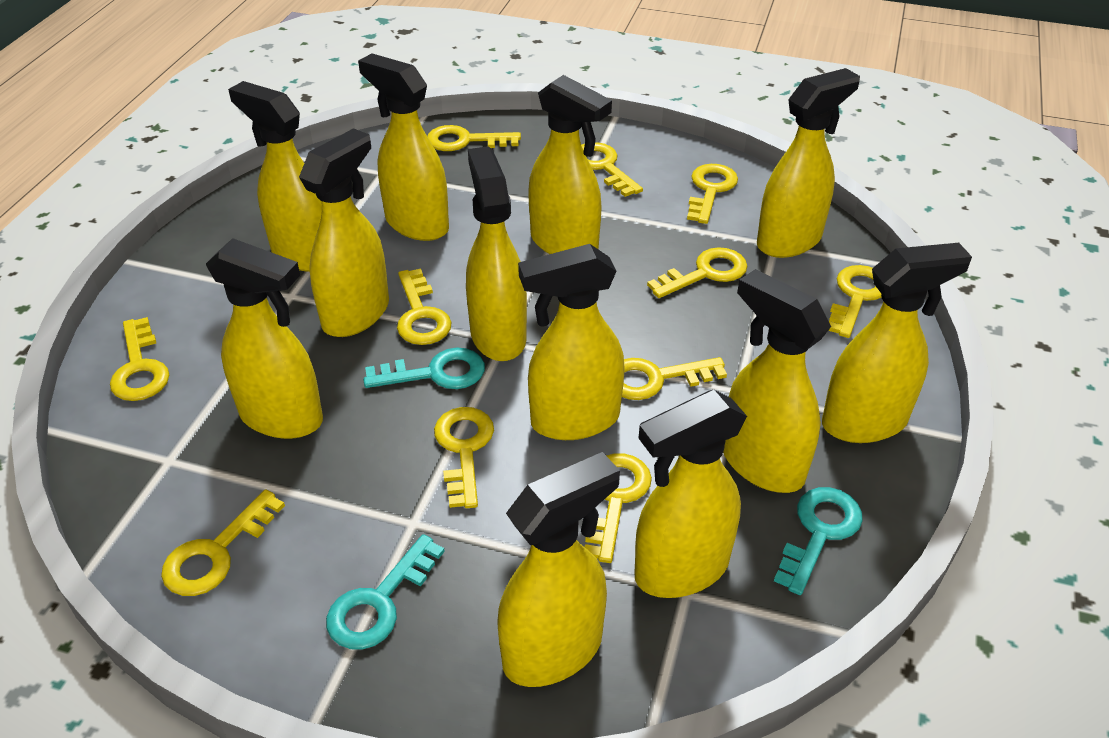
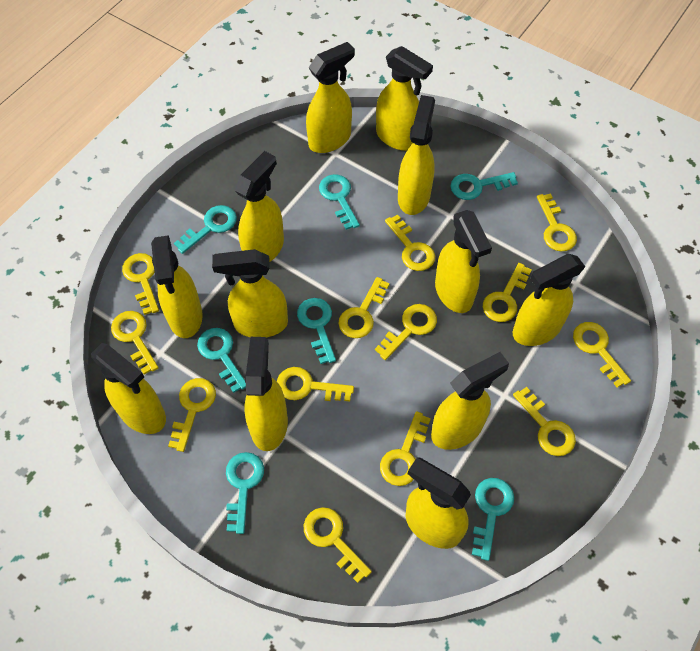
turquoise key: [326,534,445,649] [363,348,485,389] [774,487,863,595] = 3 -> [174,205,237,254] [197,328,246,393] [226,452,264,534] [297,298,336,364] [319,174,360,230] [450,172,518,200] [472,478,514,561] = 7
yellow key: [110,317,169,401] [161,489,285,596] [397,269,452,345] [427,125,521,151] [434,407,494,508] [581,142,643,197] [585,453,652,563] [622,357,727,400] [647,247,747,298] [687,164,738,224] [828,265,882,338] = 11 -> [111,311,159,375] [122,253,159,315] [168,378,216,452] [277,367,354,401] [304,507,372,583] [338,277,390,338] [375,304,437,360] [380,411,431,486] [385,214,435,271] [483,263,532,322] [513,387,576,456] [537,194,577,251] [573,322,631,388] = 13

